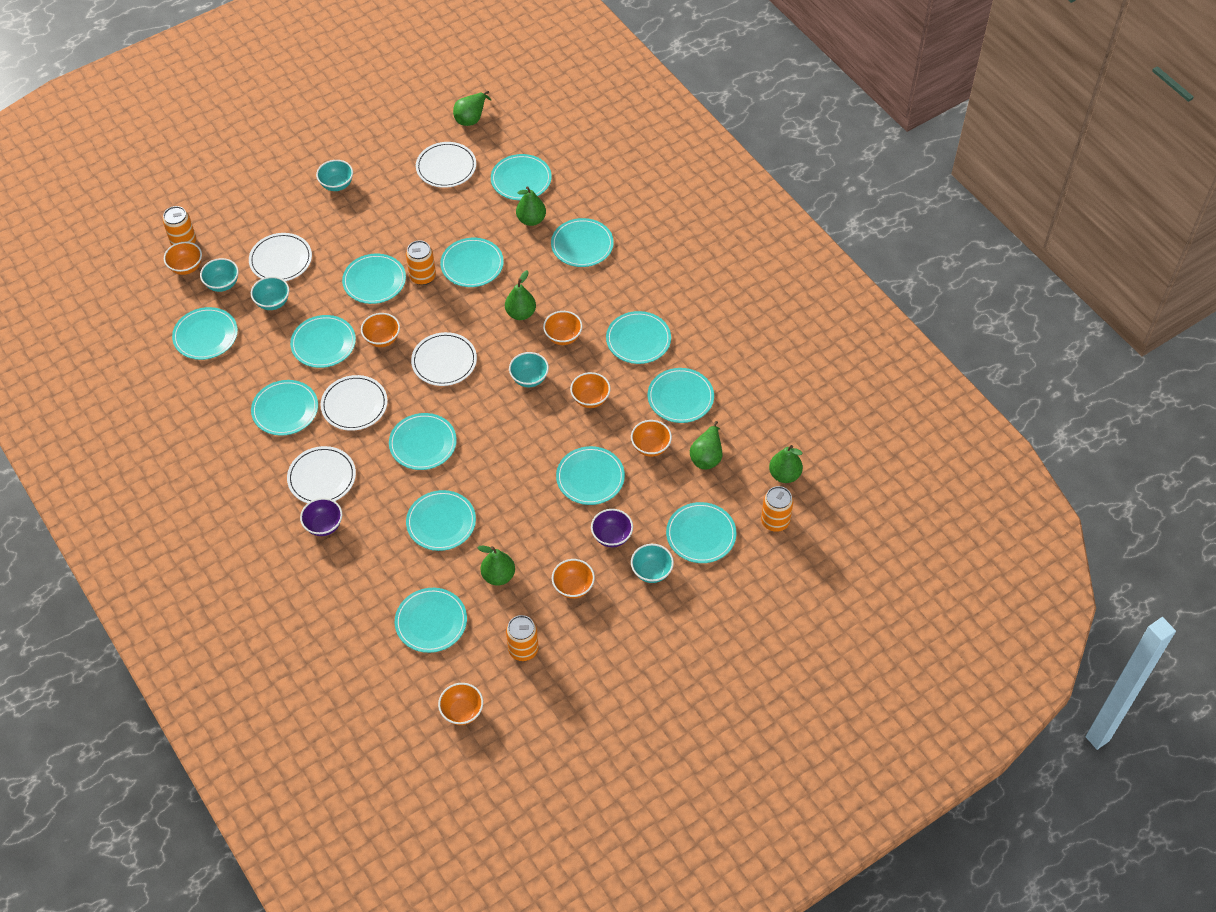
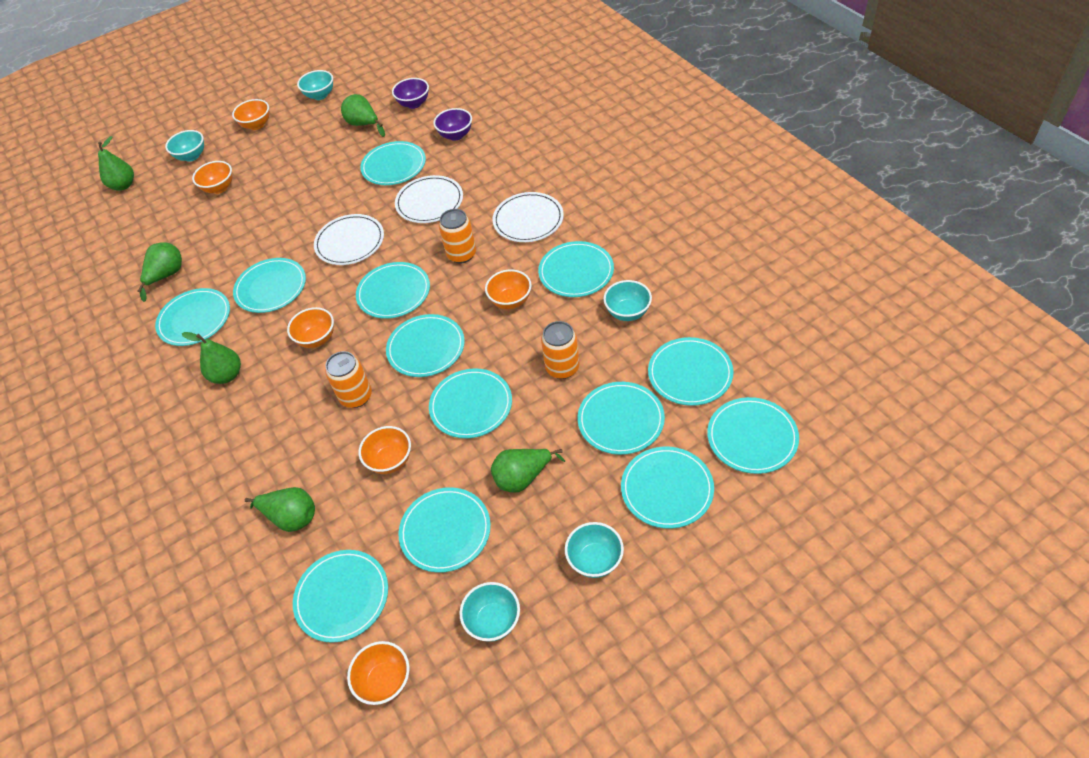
orange bowl: [164,242,202,275] [361,313,400,347] [438,683,483,725] [543,311,582,345] [552,559,595,599] [570,372,611,408] [631,420,672,457] = 7 -> [192,161,232,194] [232,99,269,130] [287,307,334,348] [347,641,409,705] [359,426,411,474] [485,269,532,309] = 6
orange can: [163,206,196,246] [406,240,436,285] [506,615,539,661] [761,486,793,532] = 4 -> [325,351,372,408] [439,209,476,264] [541,321,579,379] = 3
turquoise plate: [172,307,238,360] [251,380,318,436] [290,315,356,368] [342,254,406,304] [389,413,457,470] [395,588,467,653] [406,490,476,551] [440,238,504,287] [491,154,552,200] [551,218,614,267] [556,446,625,505] [606,311,671,364] [648,368,714,423] [666,502,737,563] = 14 -> [155,288,230,346] [233,258,306,313] [293,550,388,643] [356,262,430,319] [360,141,426,185] [386,314,465,377] [399,487,491,573] [429,368,512,438] [538,241,614,297] [578,382,665,455] [621,447,714,529] [648,337,734,406] [707,397,799,474] = 13
white plate: [249,233,312,281] [287,446,356,503] [320,375,388,431] [411,332,477,386] [416,142,476,188] = 5 -> [314,214,384,265] [395,175,463,223] [493,192,564,242] = 3

